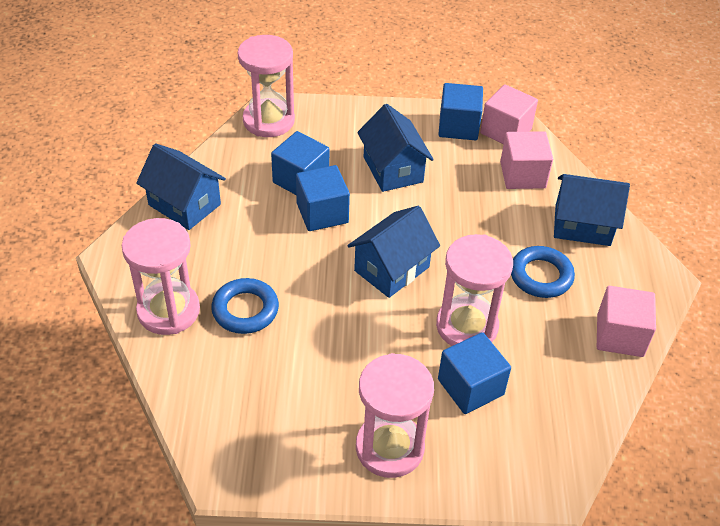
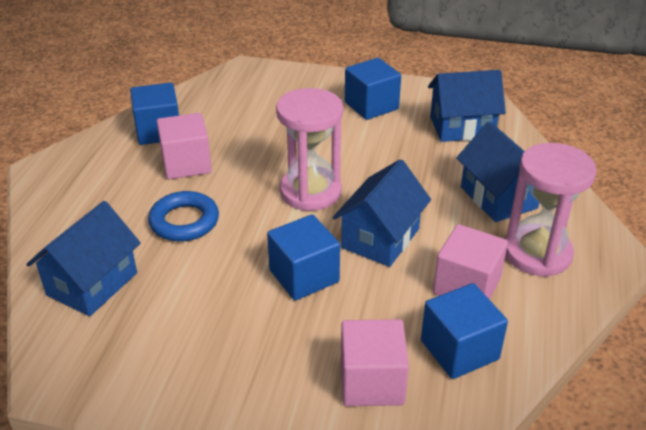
blue ring: [211,278,279,334] [511,246,575,298] = 2 -> [148,191,219,241] = 1
pink hourglass: [122,218,200,335] [238,35,295,137] [356,353,434,478] [436,234,513,346] = 4 -> [276,88,343,211] [505,143,597,277] = 2

